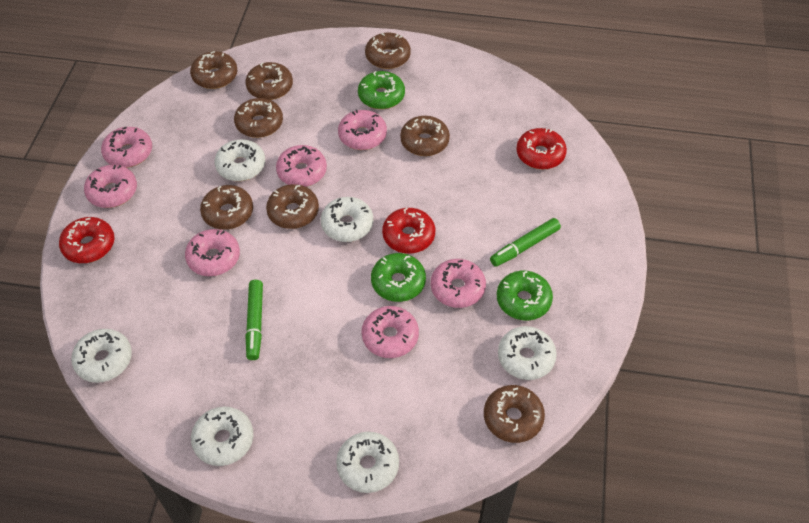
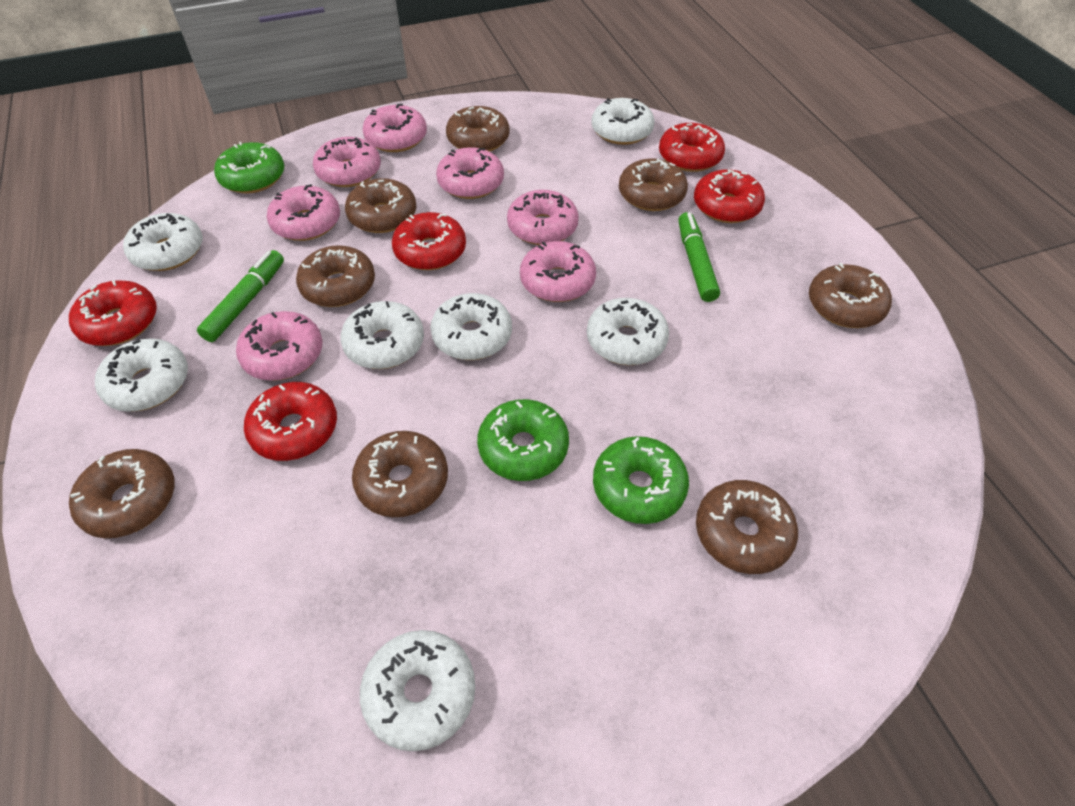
red donut: [59,217,115,263] [382,208,435,254] [516,128,567,169] = 3 -> [69,280,157,346] [244,382,337,461] [392,212,466,270] [659,123,725,172] [694,169,765,223] = 5
white donut: [71,329,132,383] [191,407,253,466] [215,139,265,181] [321,197,373,242] [336,432,399,493] [498,326,557,380] = 6 -> [95,339,188,412] [123,213,203,271] [340,301,424,369] [360,630,475,751] [430,293,512,360] [587,298,669,365] [591,98,654,145] = 7

